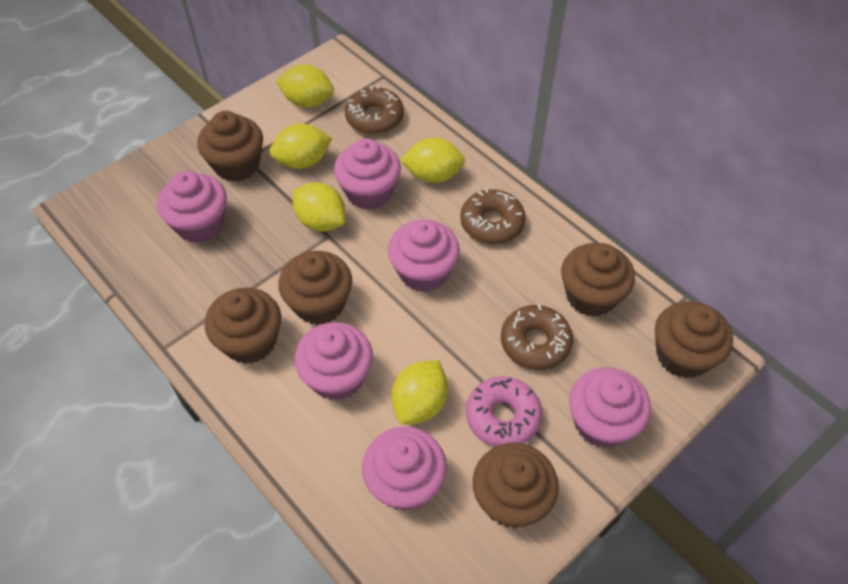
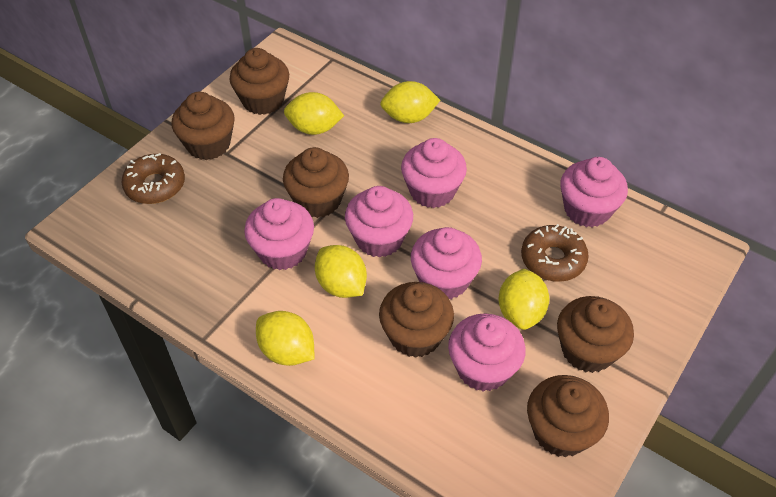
brown donut: [345,85,404,134] [460,188,526,244] [501,304,573,370] = 3 -> [121,153,185,204] [521,224,589,282] = 2
pink donut: [466,376,542,447] = 1 -> none = 0

